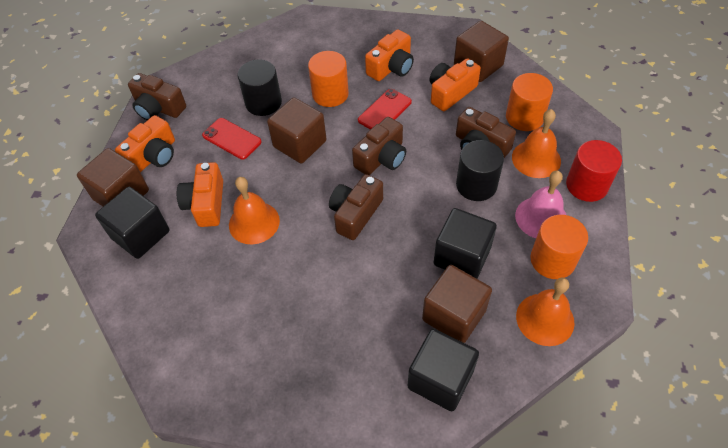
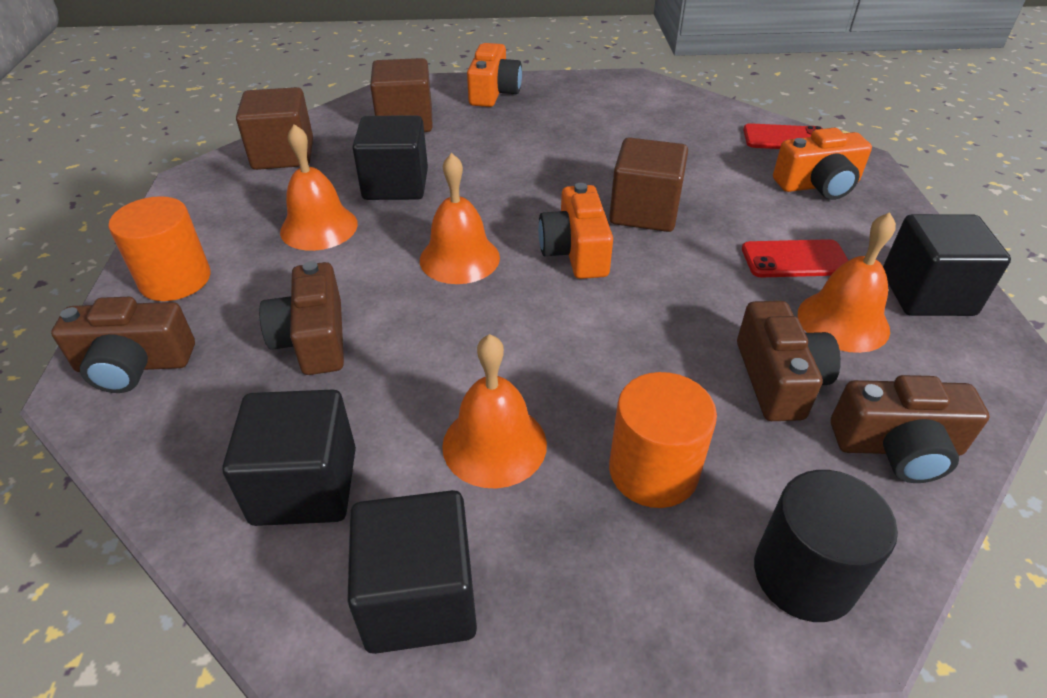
black cube: [95,187,169,259] [408,329,479,411] [434,208,497,279] = 3 -> [223,390,356,526] [347,490,477,654] [352,115,428,200] [883,214,1011,316] = 4
black cylinder: [237,59,282,116] [456,140,504,201] = 2 -> [754,470,898,622] = 1
brown cube: [77,148,149,206] [267,97,327,164] [422,265,492,343] [454,21,509,82] = 4 -> [236,87,313,170] [370,58,433,132] [609,137,688,232] = 3
orange bell: [229,177,280,244] [512,109,561,178] [516,278,575,346] = 3 -> [280,124,358,251] [420,153,500,284] [442,334,547,489] [798,212,896,353] = 4
orange camera: [115,115,175,172] [177,162,223,227] [365,29,414,81] [430,58,481,111] = 4 -> [467,43,522,107] [538,183,613,279] [773,128,872,200] = 3
orange cylinder: [308,51,349,107] [506,73,553,131] [530,215,588,279] = 3 -> [108,196,211,301] [609,372,717,508] = 2
pink bell: [515,171,566,238] = 1 -> none = 0
red cylinder: [566,140,622,202] = 1 -> none = 0

